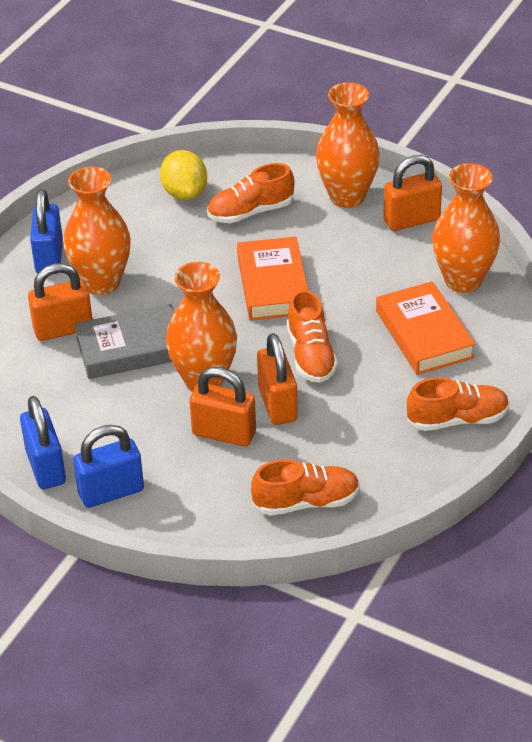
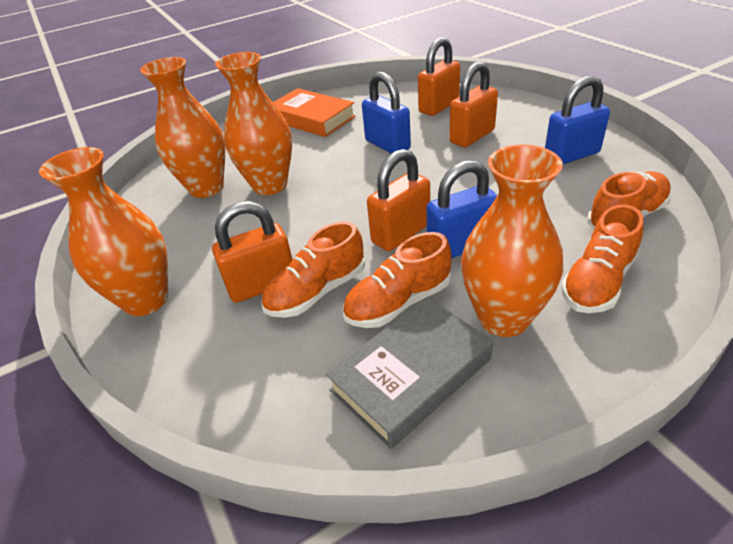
orange book: [237,237,308,321] [376,281,475,375] = 2 -> [273,88,356,137] = 1
yellow lemon: [160,150,207,200] = 1 -> none = 0

